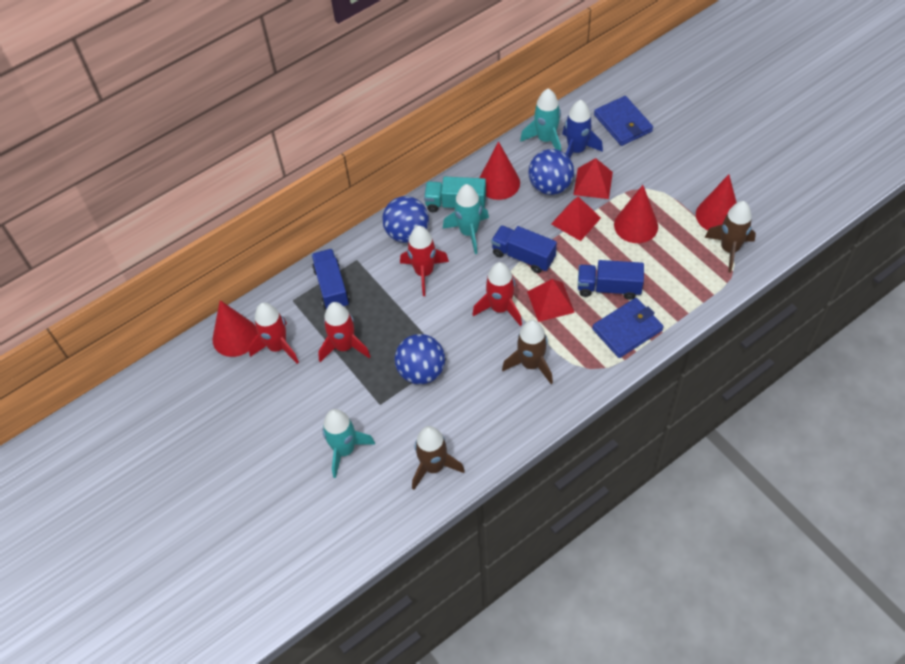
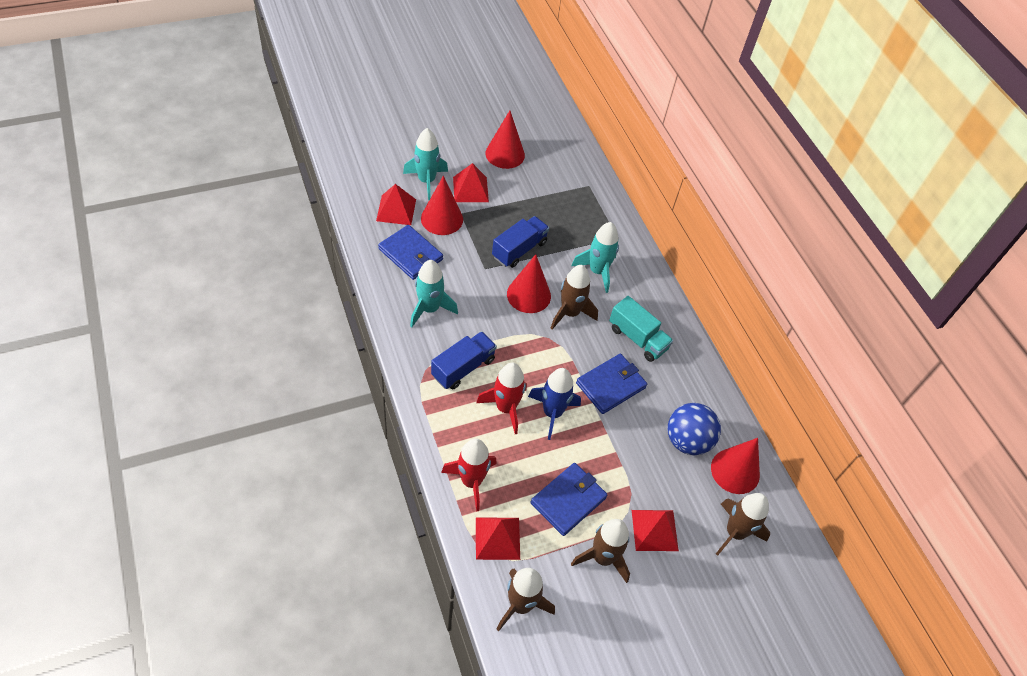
blue ball: [382,196,429,243] [395,334,445,385] [528,149,574,195] = 3 -> [668,403,721,455] = 1
blue truck: [312,249,349,310] [491,225,557,273] [578,260,644,300] = 3 -> [431,331,497,389] [492,216,549,268] = 2
blue wallet: [592,298,664,358] [594,96,653,146] = 2 -> [378,225,443,280] [531,463,607,536] [576,354,647,414] = 3
brown rocket: [412,426,465,490] [502,320,553,384] [704,201,756,273] = 3 -> [496,568,555,632] [551,265,598,330] [571,519,630,583] [716,493,770,556] = 4
red pyramid: [527,279,575,322] [551,196,601,241] [573,158,613,199] = 3 -> [376,184,416,225] [453,163,489,202] [476,517,520,560] [632,510,679,551] = 4
red rocket: [248,302,299,364] [318,302,371,362] [400,226,449,296] [472,262,522,326] = 4 -> [441,438,497,512] [476,363,527,434] = 2

